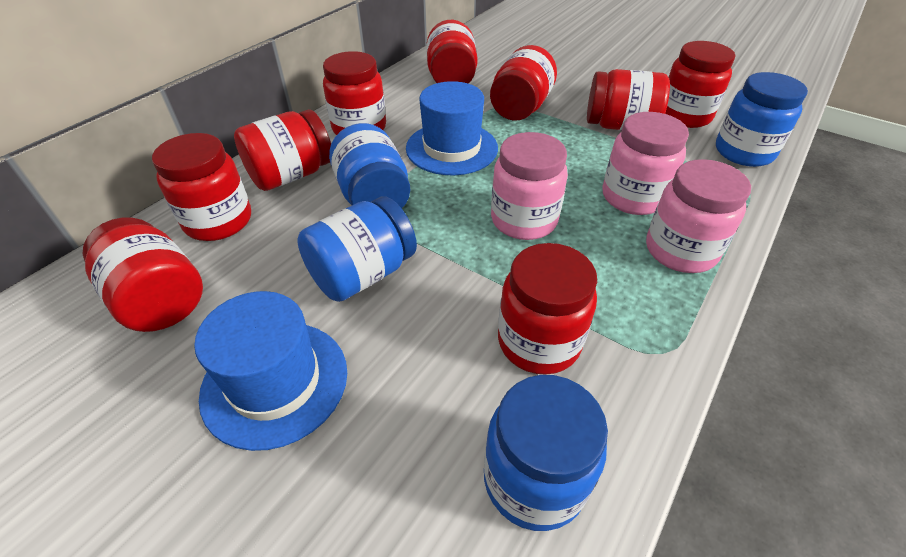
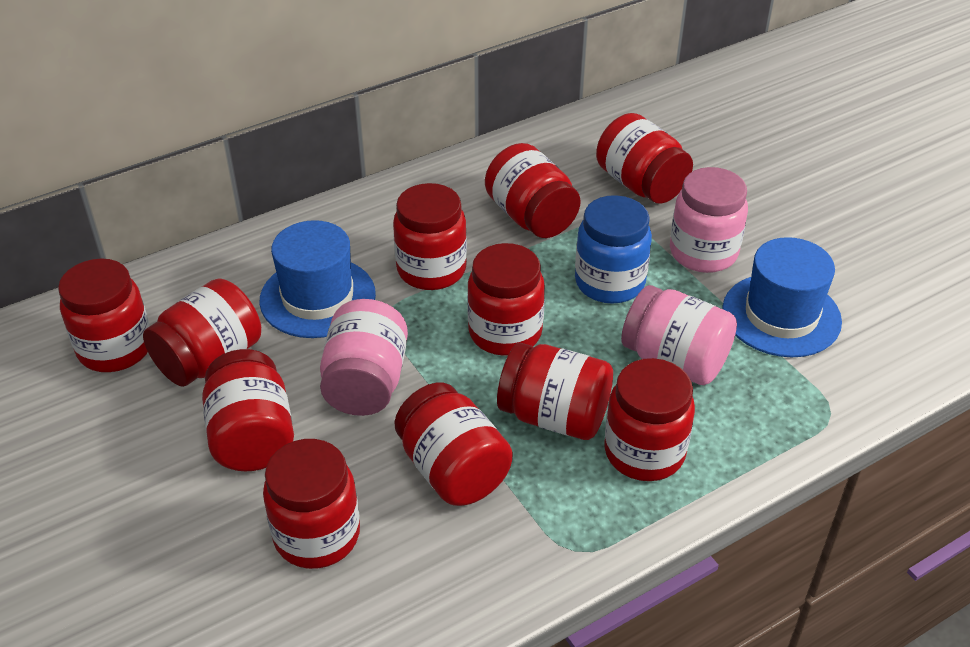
blue jar: [297,196,417,302] [329,123,410,208] [484,375,608,531] [716,72,808,167] = 4 -> [575,195,652,304] = 1
red jar: [82,218,203,332] [152,133,251,241] [234,109,331,191] [323,51,386,135] [426,20,478,84] [490,45,557,121] [498,243,597,375] [587,69,670,131] [665,41,735,128] = 9 -> [58,258,150,372] [143,278,261,387] [202,349,294,471] [263,439,360,569] [393,183,467,290] [395,382,513,506] [467,243,545,356] [485,143,581,238] [497,342,613,440] [596,113,693,204] [604,358,695,481] = 11

